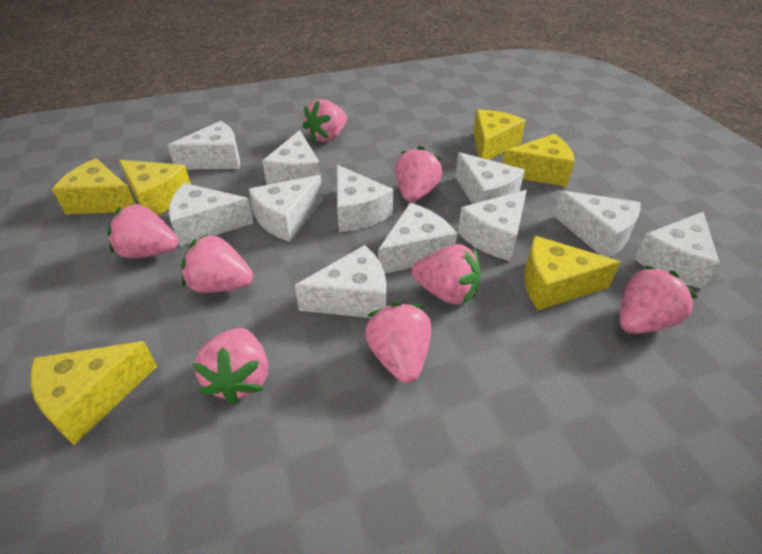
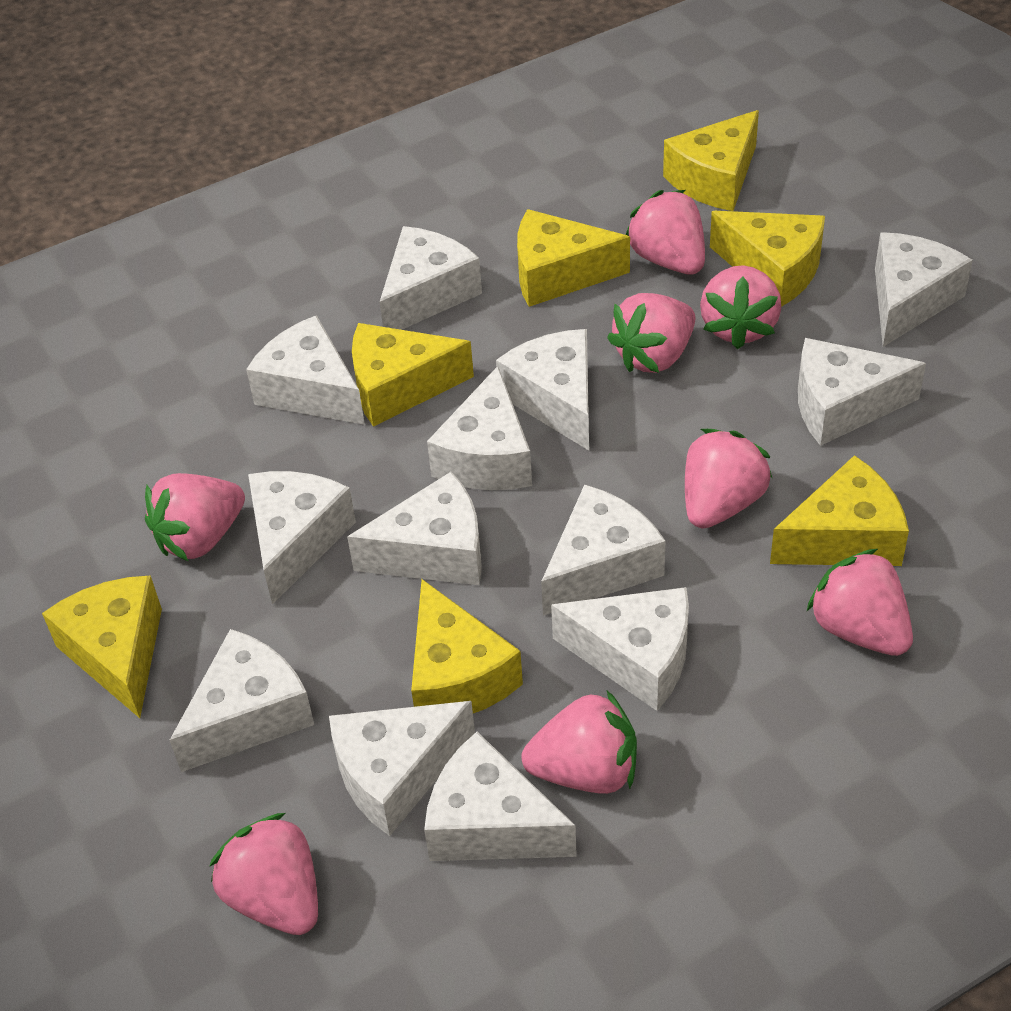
white cheese: [167,121,240,169] [169,183,253,246] [249,175,323,242] [262,130,322,185] [295,245,386,318] [337,165,393,232] [378,203,457,274] [455,152,525,204] [458,190,527,261] [554,191,640,258] [634,212,720,289] = 11 -> [170,629,314,772] [246,315,365,425] [248,471,356,605] [329,701,475,836] [347,472,482,585] [380,226,482,330] [424,732,577,861] [427,366,532,490] [496,329,589,450] [541,485,665,616] [551,587,689,711] [798,338,926,446] [875,232,973,347] = 13
yellow cheese: [31,341,157,445] [52,158,135,215] [119,160,191,215] [473,110,526,160] [502,134,574,187] [524,236,621,310] = 6 -> [42,576,162,718] [352,323,474,427] [411,579,523,713] [517,209,630,307] [663,110,759,211] [710,211,825,307] [770,455,909,566] = 7

